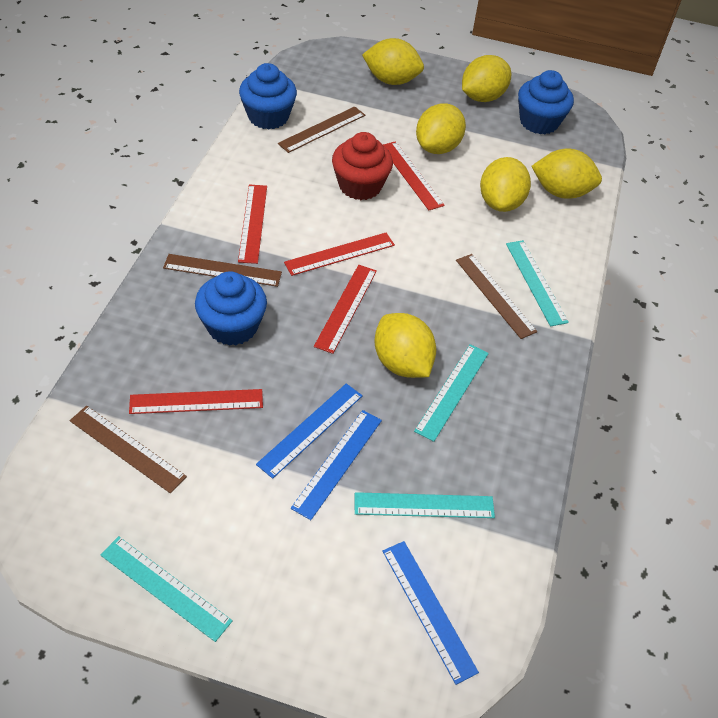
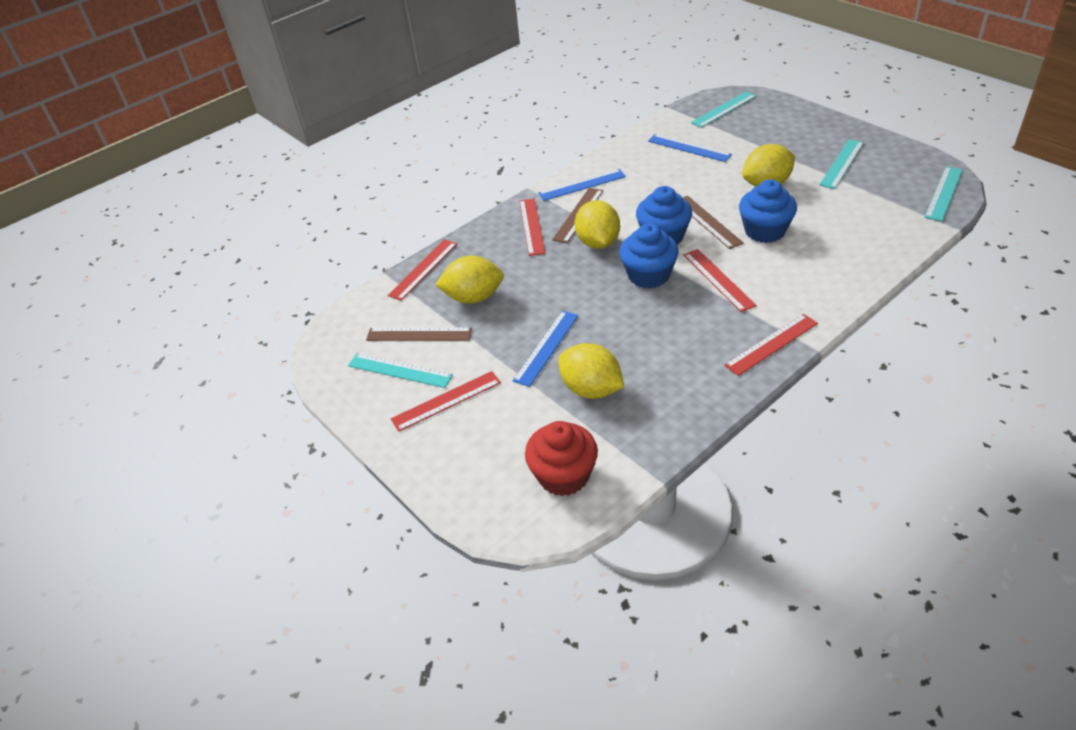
brown ruler: [70,406,187,493] [163,254,282,287] [278,106,365,153] [456,254,537,339] = 4 -> [366,327,472,341] [552,188,603,243] [683,196,744,249] = 3
yellow lemon: [362,38,424,85] [374,313,436,378] [416,103,466,154] [462,55,511,102] [480,157,531,212] [531,149,602,199] = 6 -> [435,256,504,303] [558,343,624,399] [575,200,620,249] [742,144,795,187] = 4

